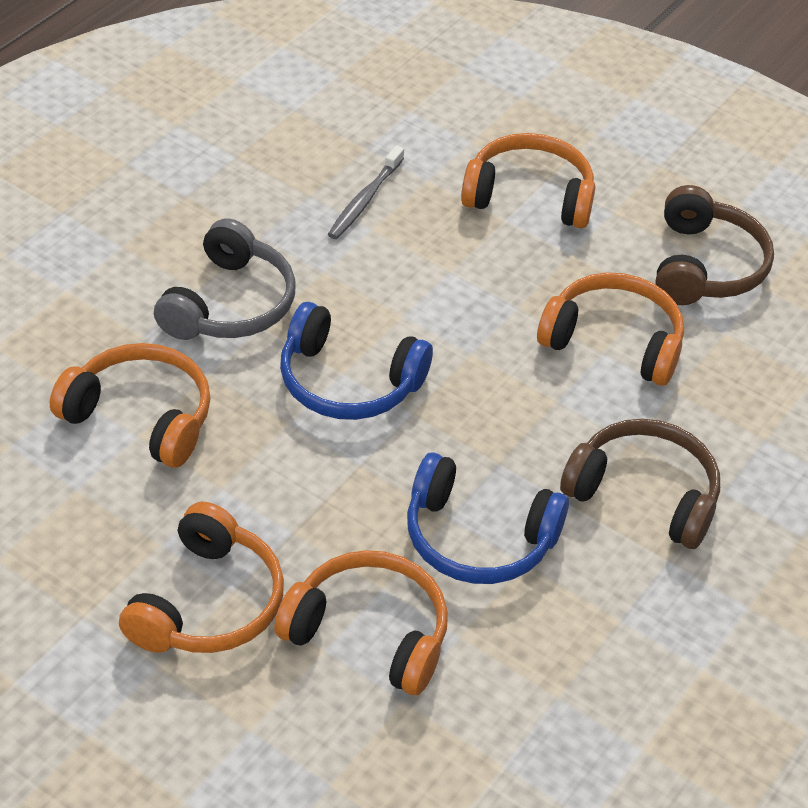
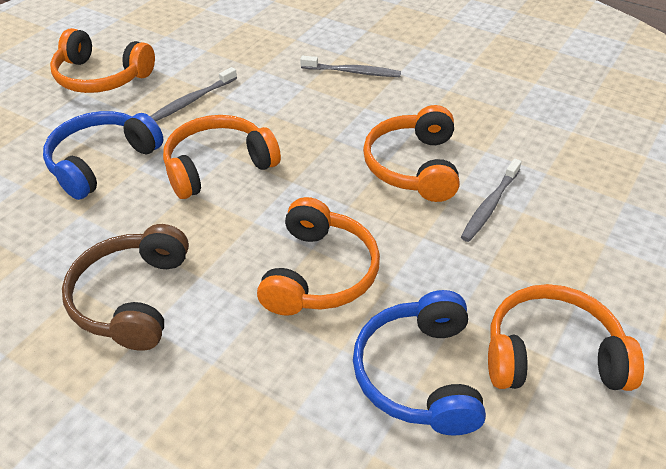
brown headphones: [560,419,720,549] [655,185,774,305] = 2 -> [62,224,189,351] = 1
grey headphones: [154,218,296,340] = 1 -> none = 0
grey toothbrush: [328,145,404,239] = 1 -> [150,67,237,121] [300,56,401,77] [461,158,522,242] = 3

